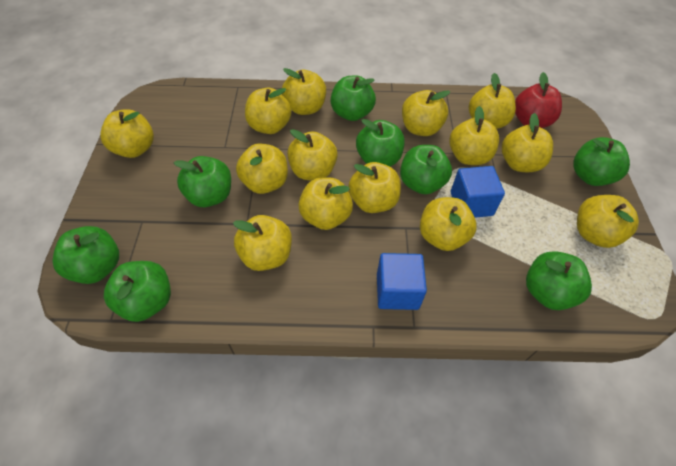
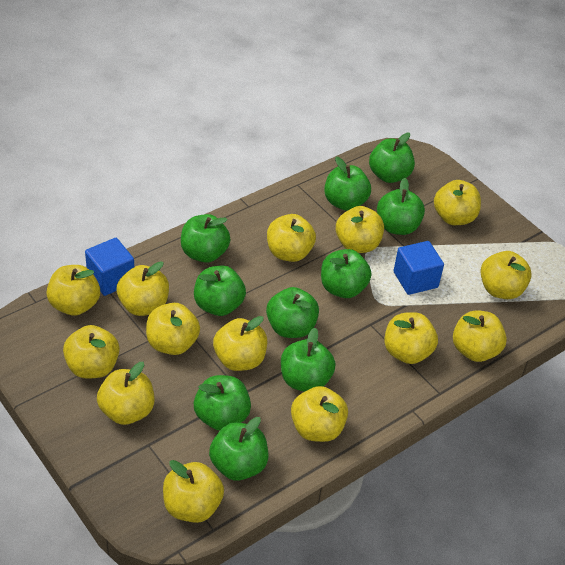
green apple: [52,226,119,284] [104,261,171,322] [174,156,231,207] [331,76,376,121] [356,119,405,166] [400,145,452,194] [526,251,592,310] [573,137,630,186] = 8 -> [181,214,230,263] [194,266,246,316] [194,375,251,431] [209,417,268,481] [266,287,319,338] [281,328,336,392] [321,249,372,298] [324,157,371,211] [369,133,415,183] [377,178,425,235] = 10
red apple: [515,72,562,128] = 1 -> none = 0

